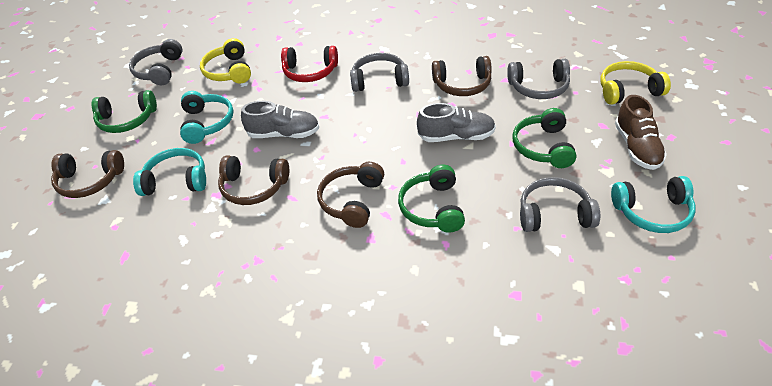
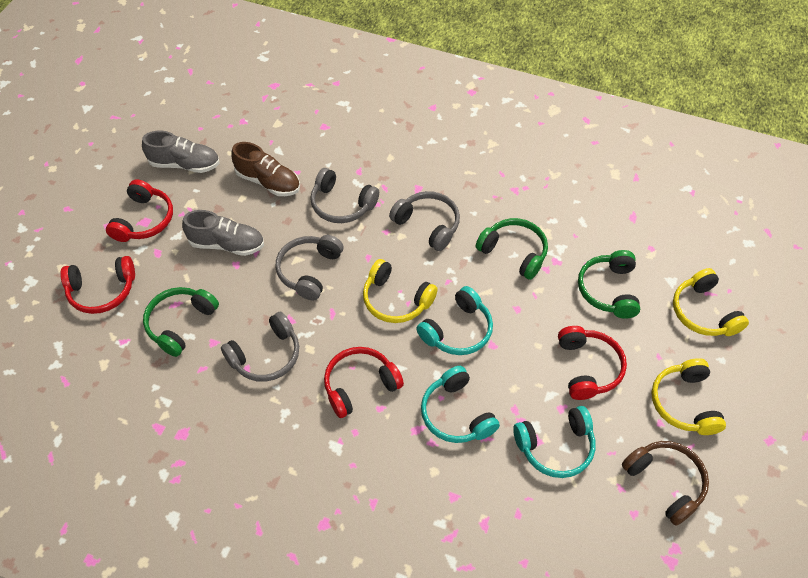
brown headphones: [51,150,124,198] [218,155,289,205] [317,162,384,228] [432,56,492,96] = 4 -> [622,441,709,526] = 1
red headphones: [281,46,338,82] = 1 -> [60,256,135,314] [106,179,173,242] [324,347,404,418] [558,326,627,400] = 4
yellow headphones: [200,38,251,83] [600,61,671,105] = 2 -> [363,259,437,323] [651,358,726,435] [673,268,749,336] = 3

